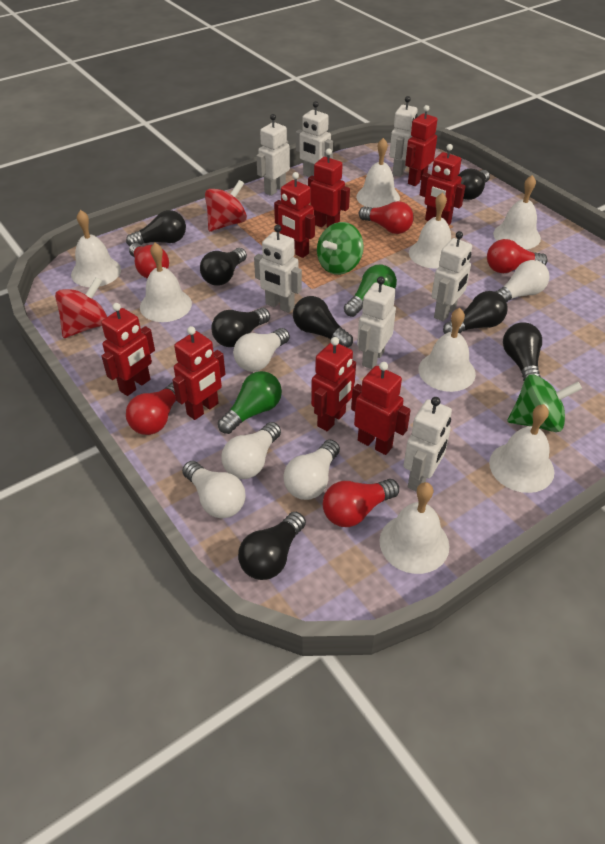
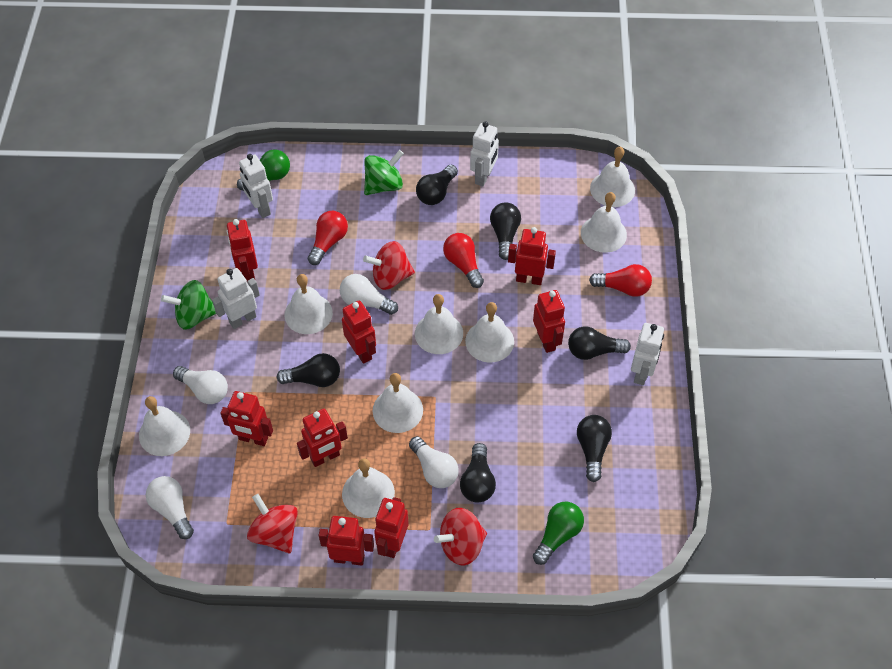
black light bulb: [126,210,186,246] [200,248,247,286] [211,308,270,347] [238,512,306,580] [293,296,353,348] [443,291,508,334] [458,169,490,200] [503,322,542,381] = 8 -> [276,353,340,387] [416,165,458,205] [460,443,496,503] [490,202,521,260] [568,326,631,360] [577,415,612,482] = 6
red light bulb: [126,382,176,435] [129,243,169,279] [323,479,399,527] [359,201,414,234] [487,239,548,273] = 5 -> [308,211,348,265] [443,233,484,288] [589,264,652,297] = 3
red spinning top: [55,278,107,338] [205,180,247,232] = 2 -> [247,494,298,553] [363,241,415,290] [434,508,487,565] = 3
white light bulb: [182,461,245,518] [221,422,281,479] [233,328,290,372] [283,440,340,500] [496,260,549,302] = 5 -> [146,476,194,539] [173,366,228,404] [340,274,398,315] [409,436,459,488] = 4
white robot: [254,225,302,313] [256,114,290,196] [296,101,333,177] [357,276,396,369] [389,96,418,177] [403,397,452,492] [431,231,472,322] = 7 -> [212,268,260,329] [239,154,273,218] [470,121,499,186] [631,323,664,385] = 4

